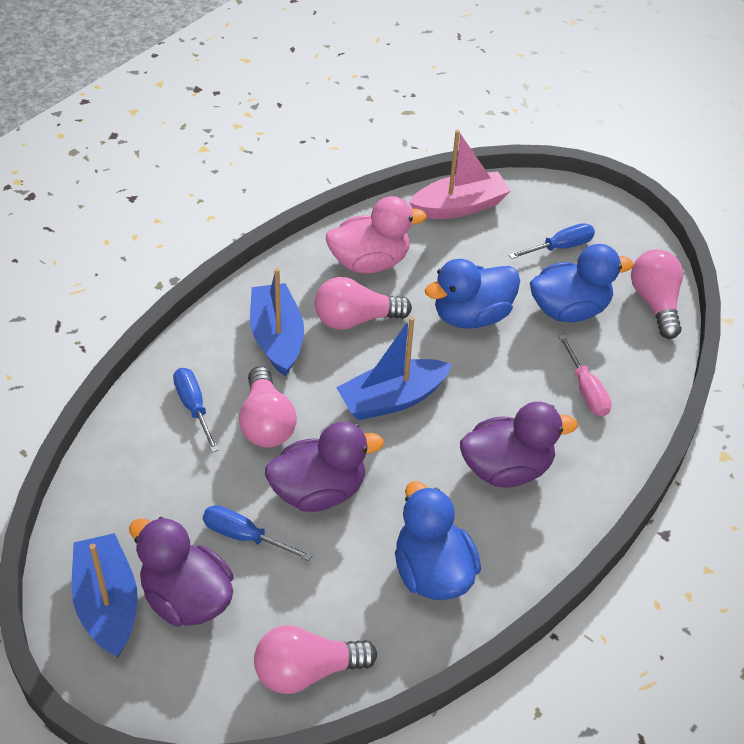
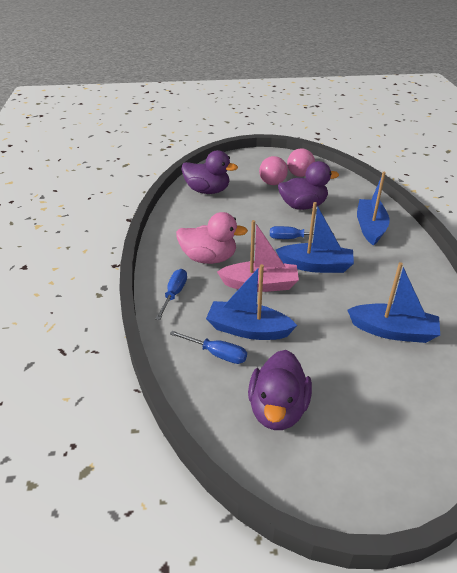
blue boat: [72,533,138,657] [250,268,304,376] [336,316,452,420] = 3 -> [206,264,297,340] [276,202,354,273] [347,262,440,343] [357,172,390,246] = 4
blue duck: [395,481,481,600] [425,259,520,329] [530,244,633,322] = 3 -> none = 0
pink light bulb: [239,366,297,448] [254,625,377,694] [315,277,412,330] [631,249,683,339] = 4 -> [259,156,288,185] [287,148,315,177] = 2
pink screwdriver: [558,335,612,416] = 1 -> none = 0

